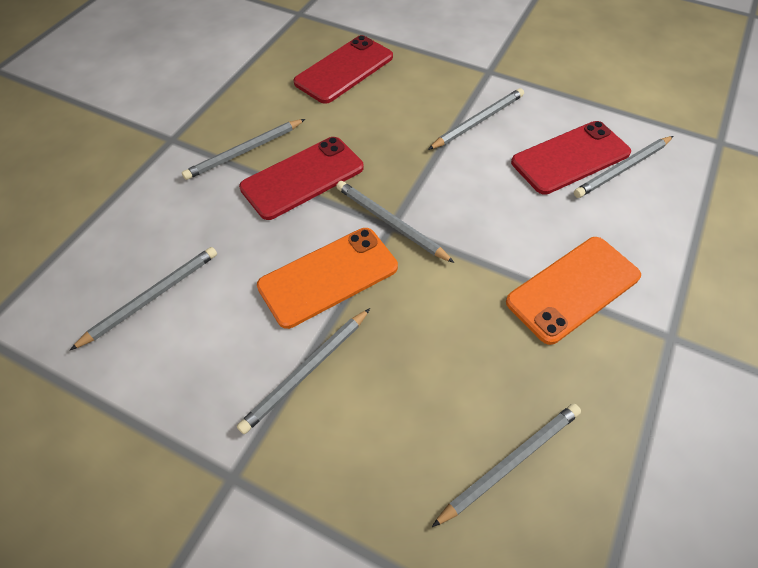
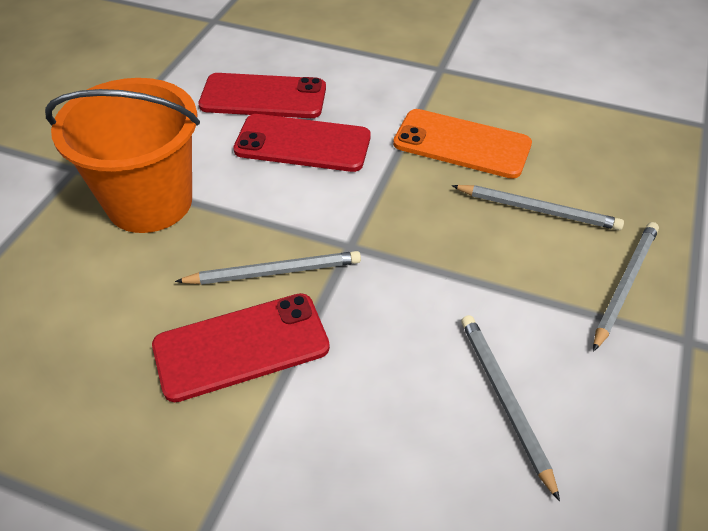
grey pencil: [70,247,217,350] [182,119,305,180] [237,308,370,434] [336,181,454,263] [428,88,524,150] [432,404,581,527] [574,136,673,198] = 7 -> [175,251,361,285] [452,185,624,230] [461,315,560,501] [593,222,659,352] = 4
orange bucket: none = 0 -> [45,78,200,233] = 1
orange phone: [257,228,398,329] [506,237,641,345] = 2 -> [393,109,532,179] = 1

